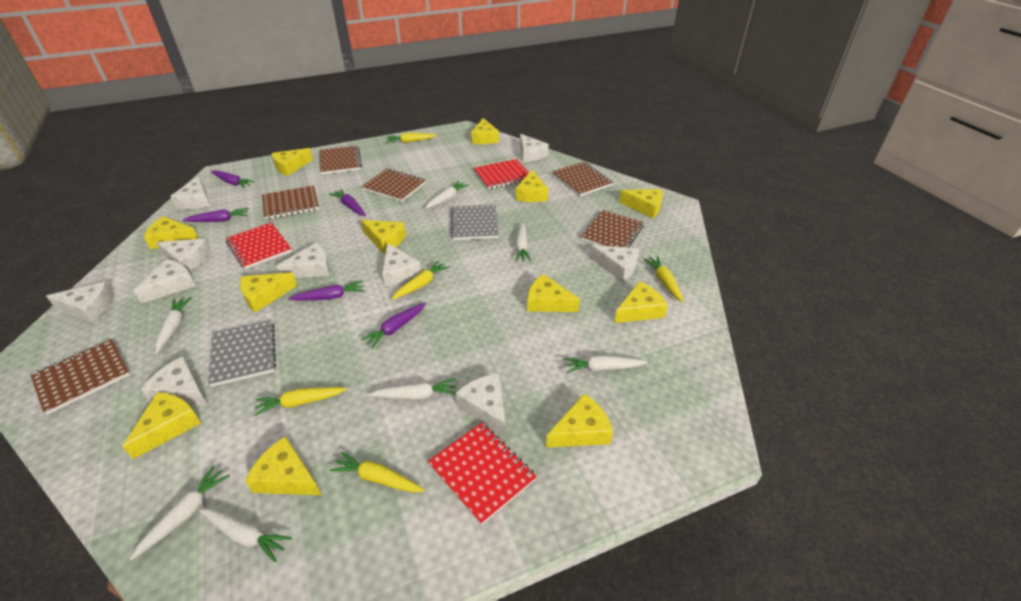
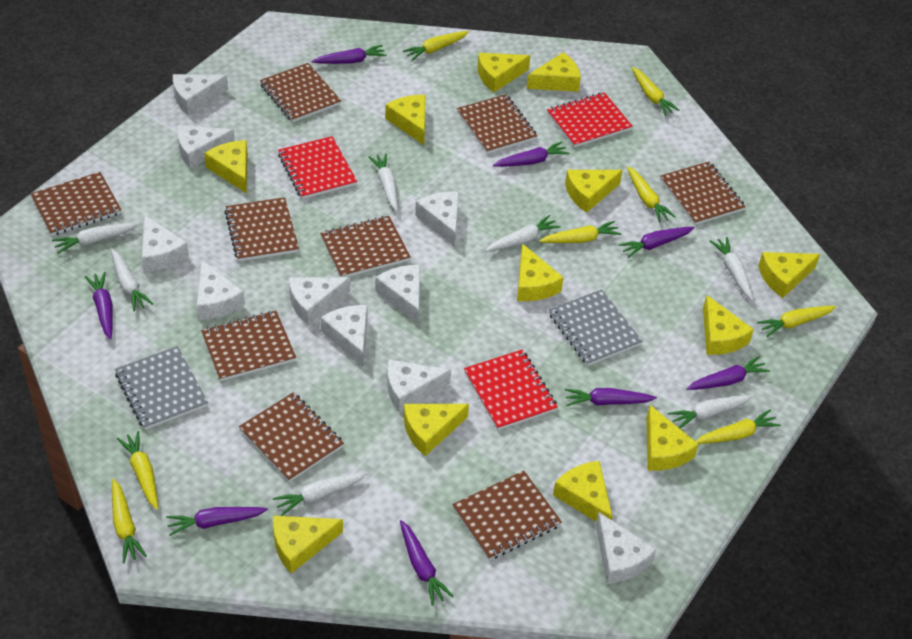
brown notebook: [31,339,130,415] [262,185,319,220] [320,146,362,174] [362,168,426,202] [552,162,613,196] [580,210,644,248] = 6 -> [31,172,121,236] [201,311,296,381] [224,197,299,261] [239,392,344,482] [260,63,341,122] [320,216,411,277] [452,471,562,560] [457,94,537,154] [660,161,745,225] = 9
purple carrot: [182,208,248,222] [211,170,255,188] [289,281,364,301] [329,189,366,216] [361,302,426,349] = 5 -> [85,272,113,340] [166,507,268,536] [311,45,387,64] [400,520,454,606] [493,141,569,167] [565,388,657,406] [618,227,695,258] [686,356,770,390] = 8
yellow carrot: [254,387,347,416] [330,452,425,493] [386,133,437,143] [391,260,449,300] [643,256,684,302] = 5 -> [112,478,147,563] [117,431,158,510] [403,31,469,61] [539,221,621,243] [627,166,676,223] [632,67,680,116] [695,410,781,444] [757,306,836,337] = 8

